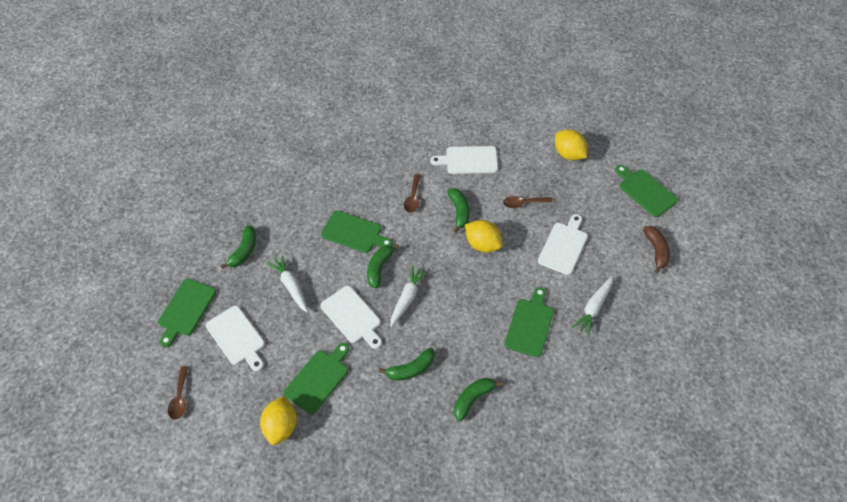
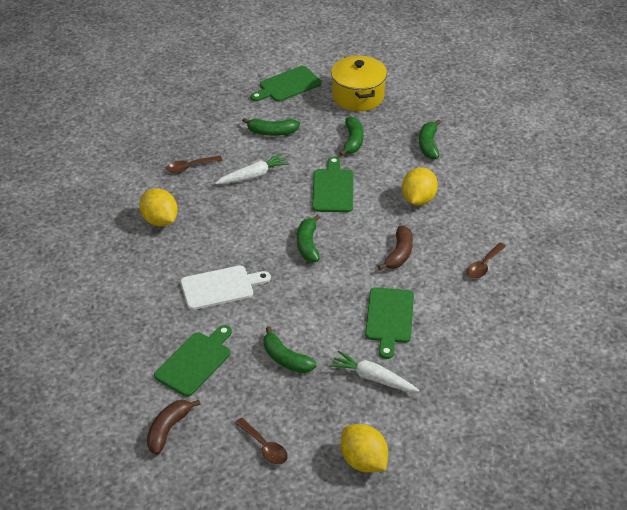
brown banana: [643,226,670,273] = 1 -> [147,400,200,455] [378,226,413,270] = 2
green cutting board: [158,279,216,347] [284,343,349,414] [321,210,393,253] [505,287,554,357] [615,165,678,217] = 5 -> [154,325,232,397] [251,66,322,102] [312,157,353,212] [365,287,414,359] = 4
white carrot: [267,255,308,313] [390,265,428,327] [573,276,613,336] = 3 -> [215,153,290,184] [329,350,419,392] = 2
white cutting board: [206,306,265,371] [320,286,382,349] [430,146,498,174] [538,214,588,275] = 4 -> [181,266,271,310] = 1
yellow pot: none = 0 -> [331,55,387,111] = 1

